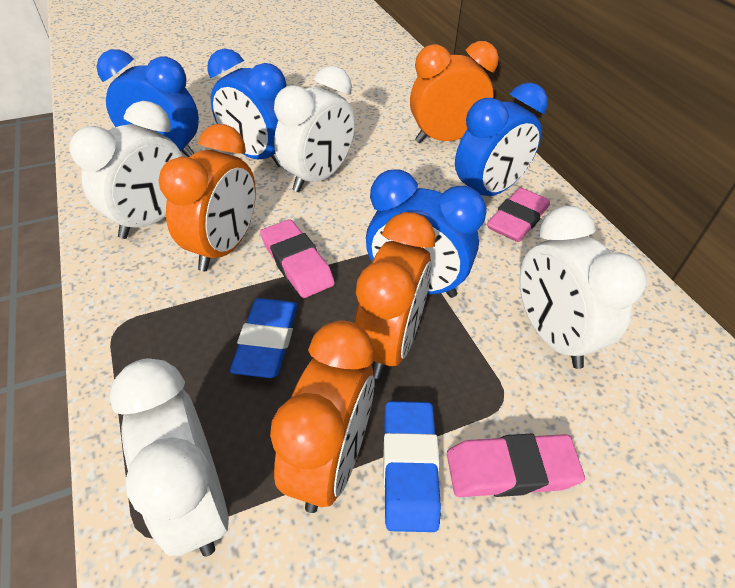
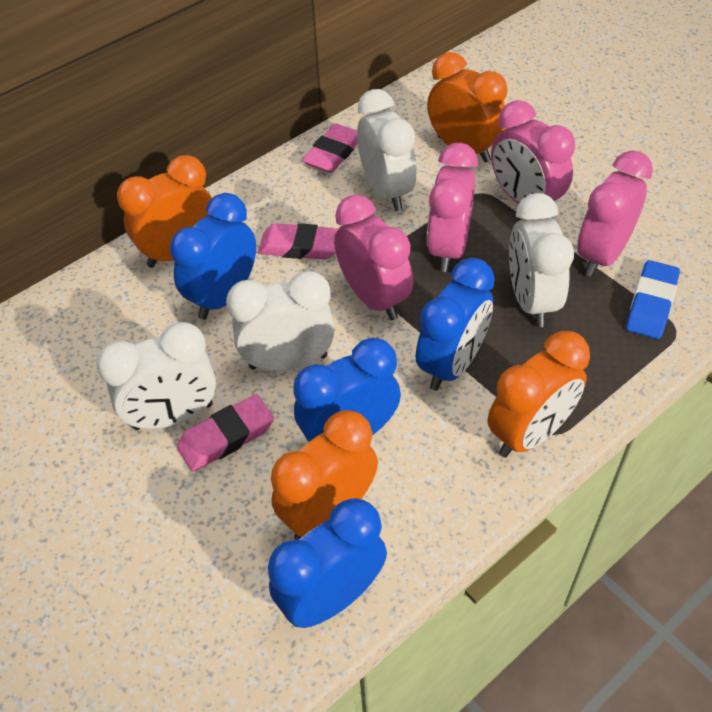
blue eraser: [230,298,298,378] [383,401,441,532] = 2 -> [626,260,680,339] = 1
pink clock: none = 0 -> [334,195,413,320] [427,143,478,272] [491,100,575,204] [577,150,653,277] = 4

